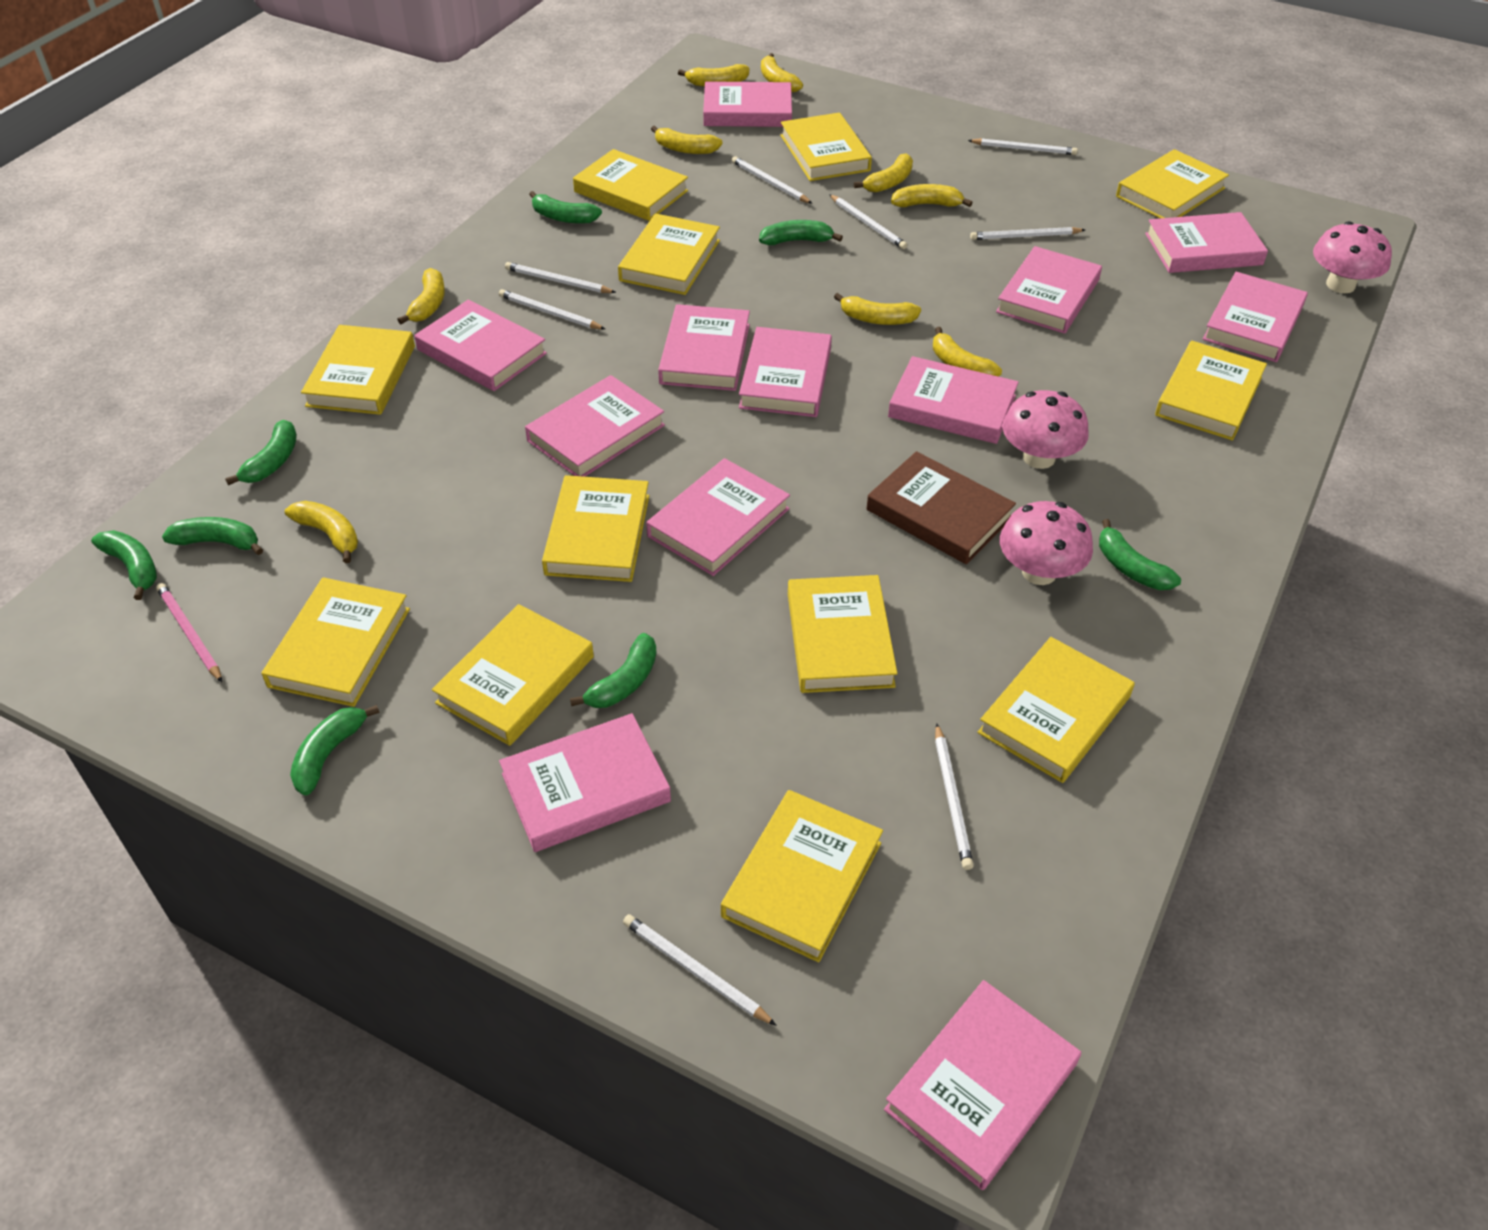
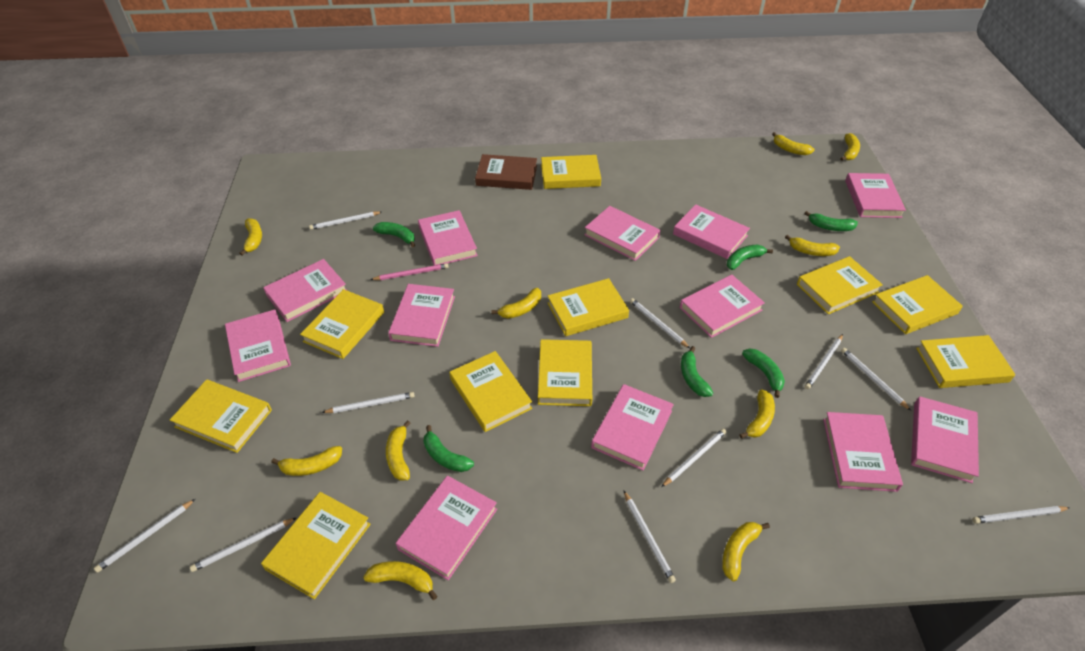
green banana: [91,530,157,600] [162,517,263,555] [225,420,297,485] [290,705,380,796] [529,191,602,224] [570,633,657,708] [759,220,843,245] [1099,519,1181,590] = 8 -> [373,222,415,248] [423,425,474,472] [681,346,713,397] [727,245,773,270] [742,349,785,398] [804,211,858,231] = 6
pink mushroom: [1000,501,1093,585] [1002,390,1089,469] [1313,221,1392,293] = 3 -> none = 0
white pencil: [499,289,605,329] [505,262,616,293] [623,914,776,1025] [732,156,813,204] [829,194,907,249] [935,723,974,870] [968,138,1078,155] [970,227,1085,240] = 8 -> [94,499,195,573] [190,518,296,572] [309,212,382,230] [322,392,415,413] [623,490,676,583] [630,298,690,349] [661,429,726,487] [805,334,843,389] [841,348,911,411] [972,506,1069,524] = 10
yellow banana: [285,501,358,563] [397,268,445,324] [651,126,723,154] [678,64,750,87] [761,53,803,93] [834,293,921,325] [854,153,913,193] [891,184,972,207] [933,327,1002,376] = 9 -> [239,218,262,256] [271,446,342,476] [363,561,438,600] [386,420,410,481] [491,288,541,319] [722,522,770,581] [739,389,775,439] [772,132,815,155] [785,235,840,256] [840,133,860,161] = 10
yellow book: [261,577,410,707] [301,325,415,415] [432,604,594,746] [542,475,649,582] [573,149,688,221] [618,214,720,295] [721,790,883,962] [780,112,872,181] [788,575,898,693] [977,637,1135,783] [1116,149,1229,218] [1155,341,1267,441] = 12 -> [170,379,272,453] [261,492,371,599] [300,289,384,359] [449,351,532,432] [538,339,592,406] [541,155,601,189] [547,278,629,336] [797,256,883,314] [872,275,963,334] [916,335,1016,388] = 10

